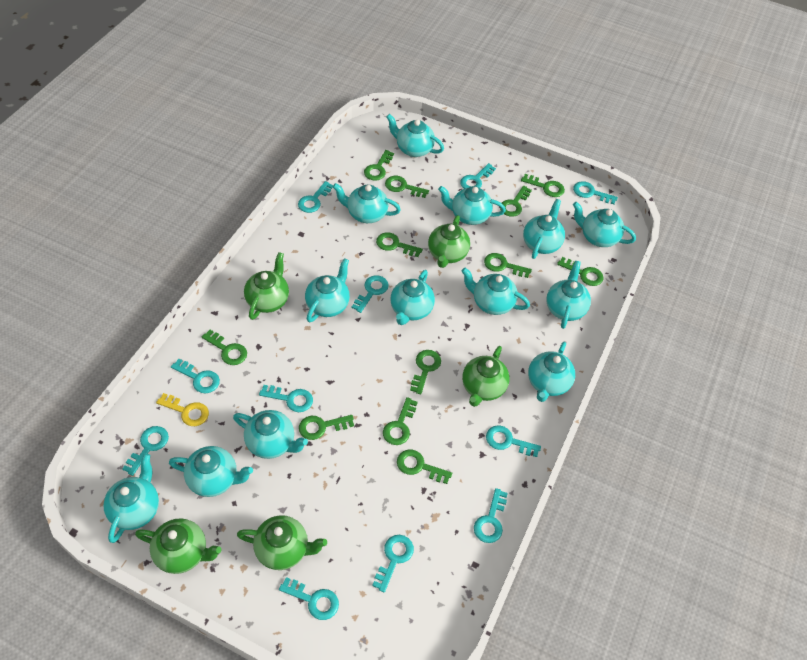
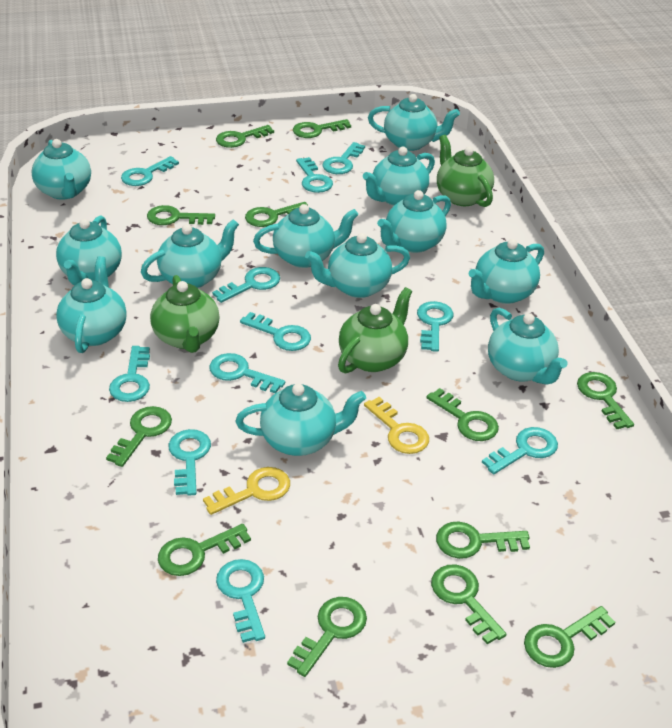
green teapot: [135,518,221,574] [237,515,327,570] [244,252,289,320] [428,215,470,268] [462,346,510,407] = 5 -> [150,275,219,353] [338,287,412,373] [437,135,494,207] = 3
turquoise teapot: [103,453,159,543] [169,446,253,497] [233,410,308,459] [305,258,350,322] [333,183,401,223] [386,114,444,157] [390,270,435,325] [438,186,506,225] [461,268,530,315] [523,199,565,259] [528,342,575,402] [546,261,591,329] [573,202,636,247] = 13 -> [31,139,91,200] [56,215,122,285] [56,256,127,353] [141,219,239,288] [235,384,366,456] [253,204,359,268] [305,233,410,298] [363,147,435,206] [368,94,460,151] [377,190,451,253] [469,239,544,304] [488,308,568,385] = 12
yellow key: [156,393,209,426] = 1 -> [203,467,290,515] [364,397,429,454] = 2

